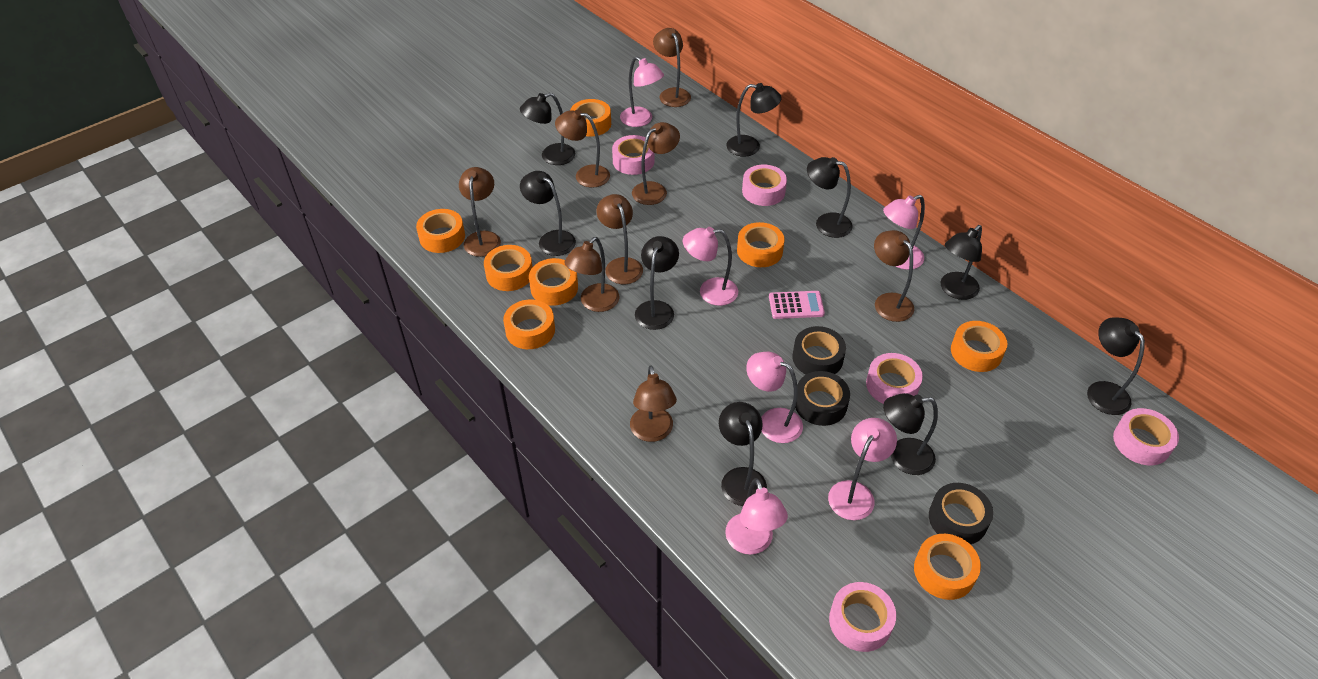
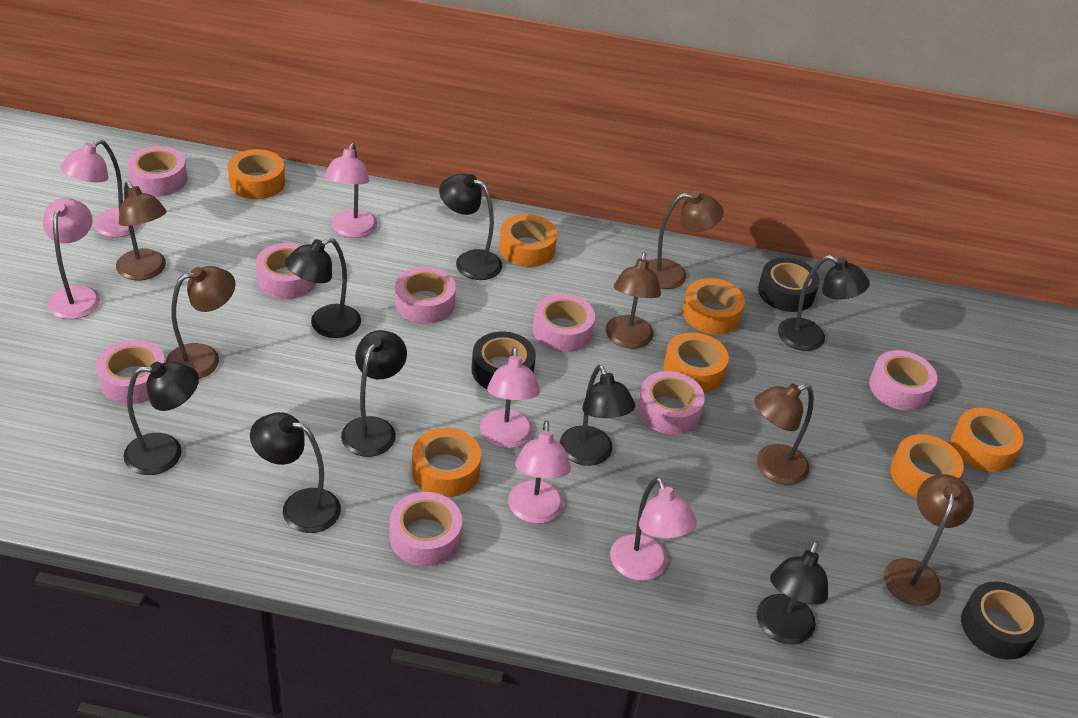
black lamp: [520,93,575,165] [520,171,576,256] [635,236,679,330] [719,402,767,506] [727,83,782,157] [807,157,853,238] [883,393,938,475] [941,225,982,300] [1087,317,1145,415] = 9 -> [124,361,199,475] [250,412,341,533] [285,238,361,338] [341,330,407,457] [439,174,502,280] [560,365,635,466] [757,541,828,645] [778,255,870,351] = 8
brown lamp: [459,167,501,257] [555,110,610,188] [564,237,619,312] [596,194,643,284] [630,365,677,442] [632,122,680,205] [653,28,691,107] [874,230,914,322] = 8 -> [116,181,167,281] [166,266,236,379] [606,252,661,349] [649,191,724,289] [754,383,814,485] [884,474,974,606] = 6
orange tape: [416,209,465,253] [484,245,532,291] [503,299,555,349] [529,258,578,306] [571,99,611,137] [737,222,785,267] [914,534,981,600] [951,321,1007,372] = 8 -> [228,149,285,199] [412,428,481,497] [499,214,557,267] [663,332,729,392] [682,278,745,334] [890,434,964,498] [951,408,1023,472] = 7
pink calculator: [769,291,825,319] = 1 -> none = 0
pink tape: [612,135,655,175] [742,165,787,206] [829,582,896,652] [866,353,923,404] [1113,408,1179,465] = 5 -> [96,340,165,404] [127,146,187,196] [256,243,317,299] [390,492,462,566] [395,266,456,324] [533,294,595,352] [637,371,705,435] [869,350,937,411] = 8

